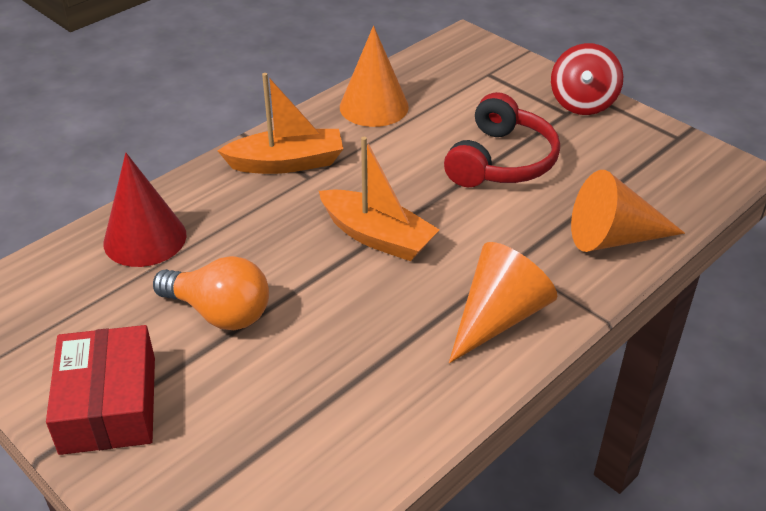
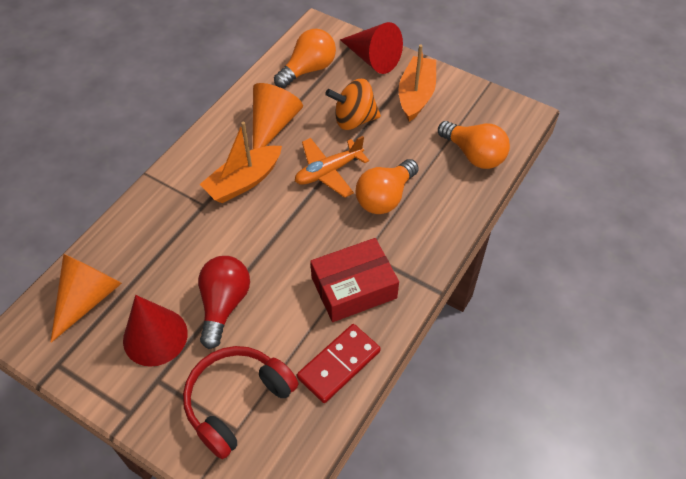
orange cone: [340,26,409,127] [449,242,557,363] [571,170,685,252] = 3 -> [50,254,122,343] [253,83,303,149] = 2
orange light bulb: [153,256,269,330] = 1 -> [274,29,336,88] [356,159,419,214] [438,121,510,169] = 3
orange plane: none = 0 -> [295,136,369,198] = 1
orange spinning top: none = 0 -> [325,79,381,130] = 1
red cone: [104,153,187,267] = 1 -> [123,295,188,367] [340,22,403,74] = 2
red domino: none = 0 -> [297,324,381,403] = 1
red light bulb: none = 0 -> [198,256,250,349] = 1
red spinning top: [551,43,623,115] = 1 -> none = 0

